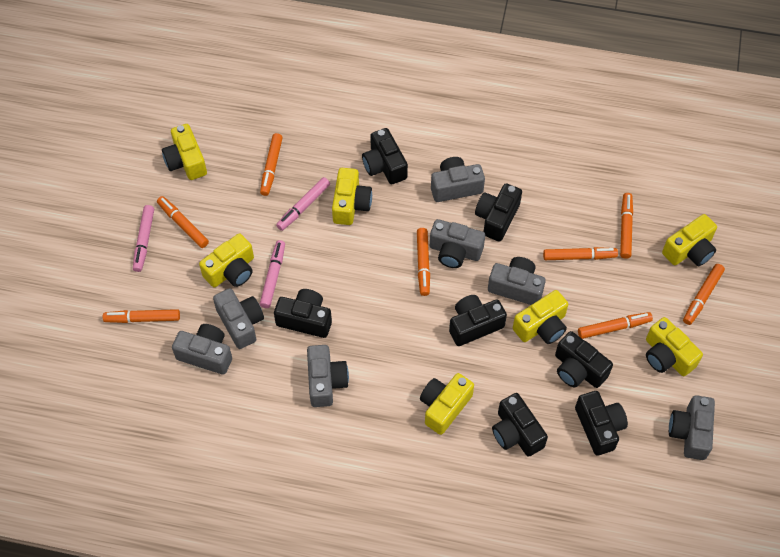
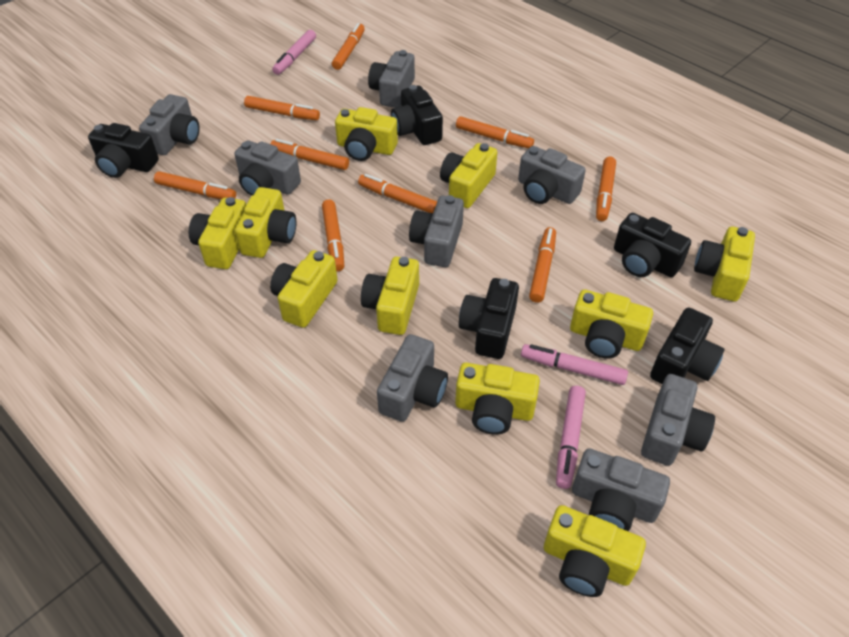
black camera: [274,289,332,338] [362,128,408,184] [449,295,507,346] [475,184,522,242] [492,393,548,457] [555,331,613,388] [575,391,628,456] = 7 -> [88,123,159,178] [391,85,443,145] [459,278,519,359] [614,213,691,277] [650,308,725,384] = 5
grey camera: [172,324,232,375] [213,288,264,349] [307,345,349,407] [430,219,485,268] [431,157,485,202] [488,257,546,305] [669,395,715,460] = 7 -> [139,94,200,155] [235,141,301,196] [368,50,415,108] [377,334,448,422] [409,195,464,267] [518,146,586,204] [572,448,670,531] [641,374,715,466] = 8
orange marker: [103,309,180,323] [157,196,209,248] [260,133,283,196] [417,228,430,296] [543,247,618,260] [578,312,653,339] [620,193,633,259] [683,264,725,325] = 8 -> [154,171,236,199] [244,96,320,120] [271,139,349,170] [322,200,344,271] [332,23,365,70] [358,174,437,213] [456,116,534,148] [529,227,556,303] [596,157,616,221] = 9
yellow camera: [162,124,207,180] [199,233,254,287] [332,168,372,225] [420,373,474,435] [513,290,568,344] [646,317,703,376] [662,214,717,266] = 7 -> [189,197,246,269] [235,187,296,258] [270,250,338,328] [335,107,398,161] [361,257,419,335] [440,143,497,208] [455,363,540,435] [544,505,646,597] [570,290,653,359] [694,226,755,302] = 10

